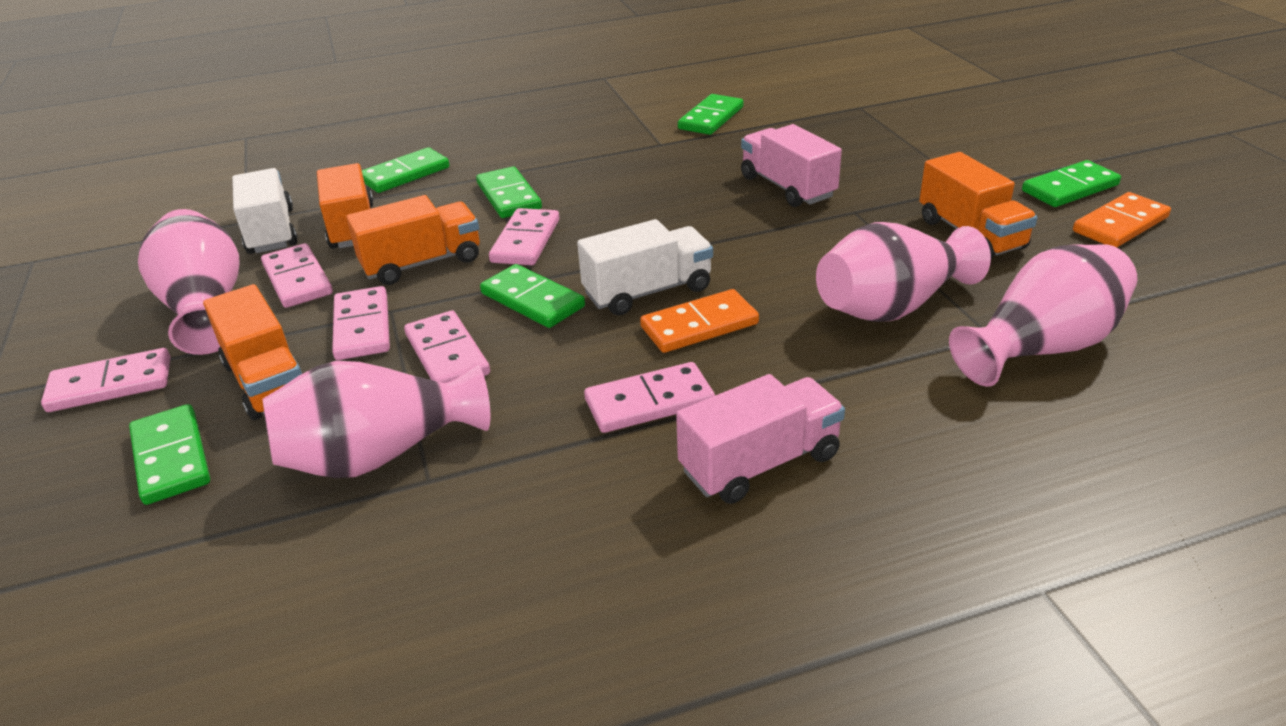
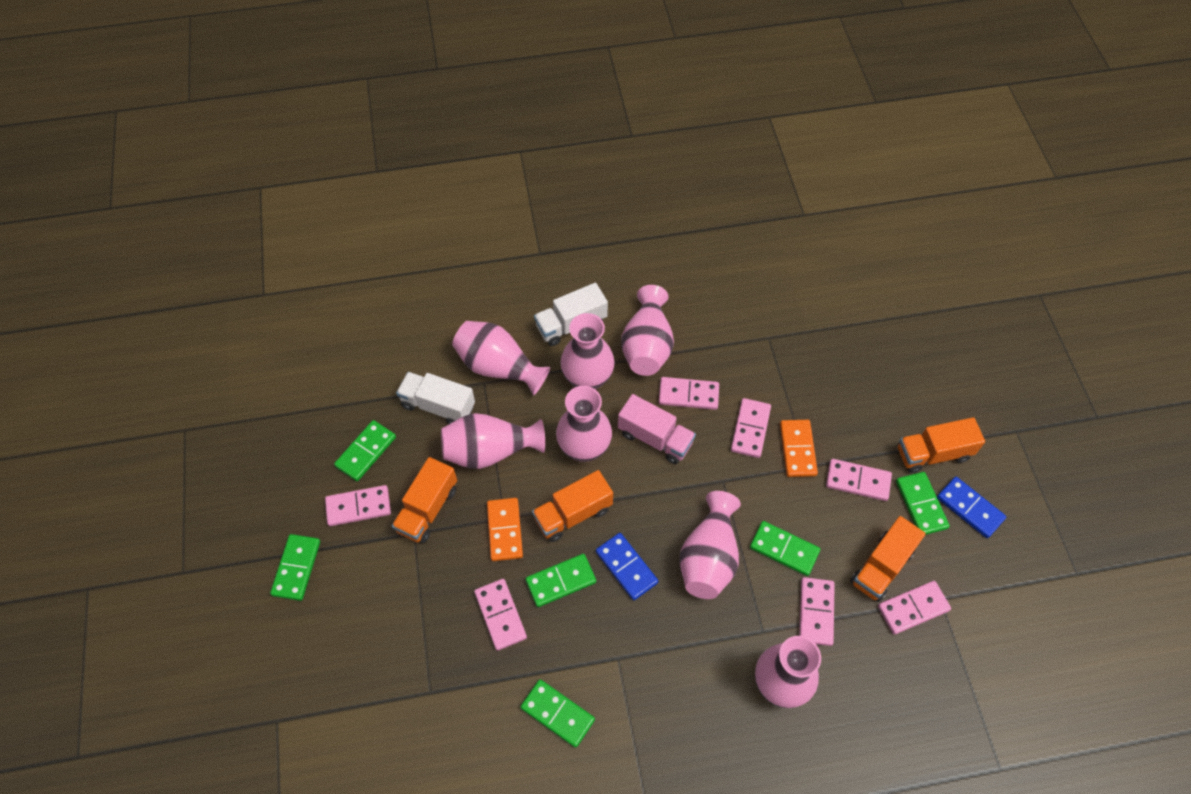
blue domino: none = 0 -> [596,533,658,600] [937,477,1006,538] = 2
pink domino: [41,348,170,412] [261,243,333,308] [332,286,390,360] [404,310,490,383] [489,208,559,265] [584,362,715,433] = 6 -> [325,485,391,526] [474,579,527,651] [659,377,719,410] [731,398,771,458] [799,577,835,646] [826,459,892,501] [878,581,951,635] = 7
pink truck: [676,374,845,504] [741,124,842,207] = 2 -> [618,394,696,464] = 1
pink vase: [138,209,240,355] [262,361,490,478] [816,222,991,322] [949,244,1137,387] = 4 -> [441,413,545,469] [452,321,550,395] [556,386,612,462] [560,313,615,389] [621,285,674,376] [679,491,741,599] [755,636,821,708] = 7

